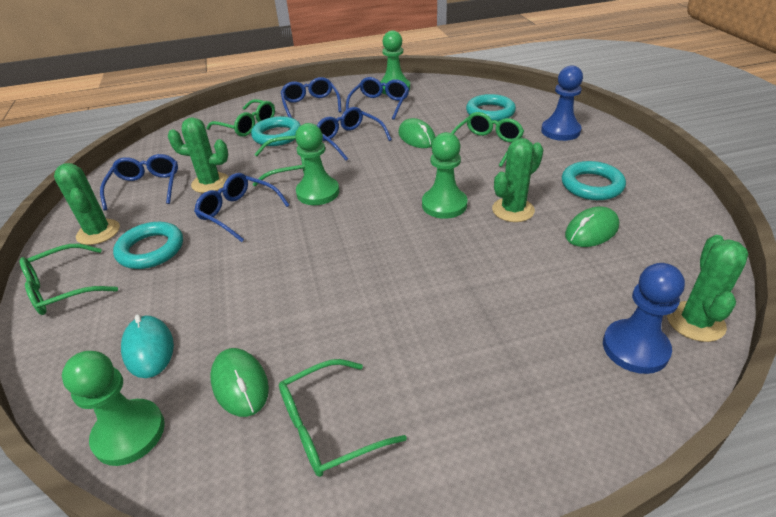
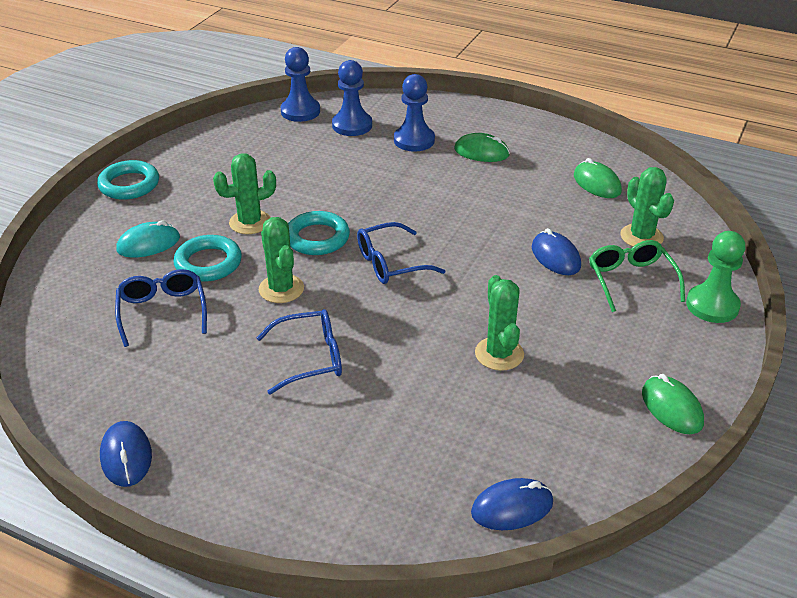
blue glasses: [100,154,178,210] [194,173,290,242] [281,77,342,118] [317,107,392,161] [346,77,409,120] = 5 -> [115,269,207,347] [256,309,342,395] [357,222,445,284] = 3
blue mouse: none = 0 -> [100,421,152,487] [471,478,553,530] [532,228,581,275] = 3
blue pawn: [541,65,583,141] [603,263,685,374] = 2 -> [281,47,320,122] [332,60,372,136] [394,74,435,152] = 3
green glasses: [19,244,118,315] [206,99,275,137] [253,136,305,186] [279,359,407,477] [451,112,524,167] = 5 -> [589,240,685,312] = 1
green pawn: [62,351,165,466] [295,123,339,205] [380,31,410,95] [422,132,467,219] = 4 -> [686,231,746,323] = 1
turquoise ring: [113,222,183,269] [251,116,301,146] [466,94,516,121] [562,161,626,200] = 4 -> [97,160,159,200] [173,235,242,282] [288,211,350,255] = 3

